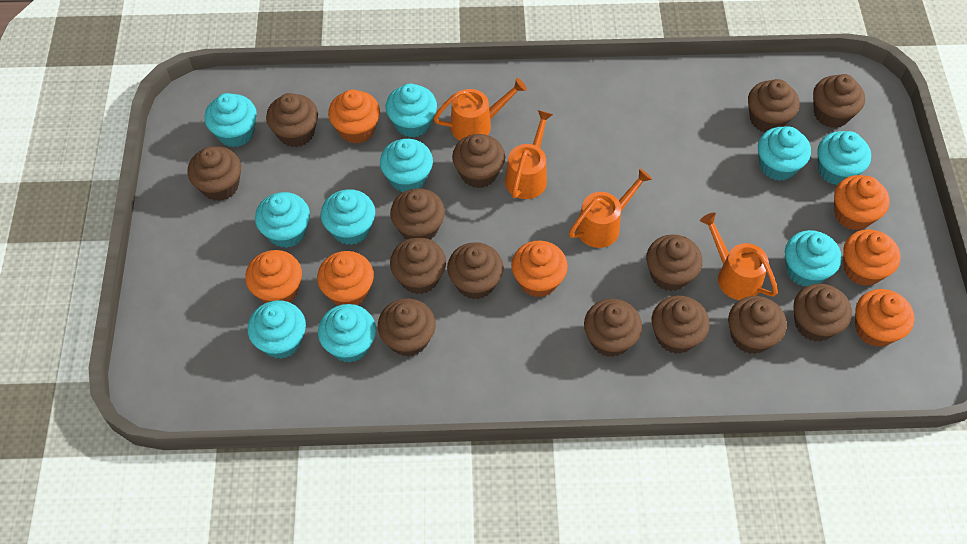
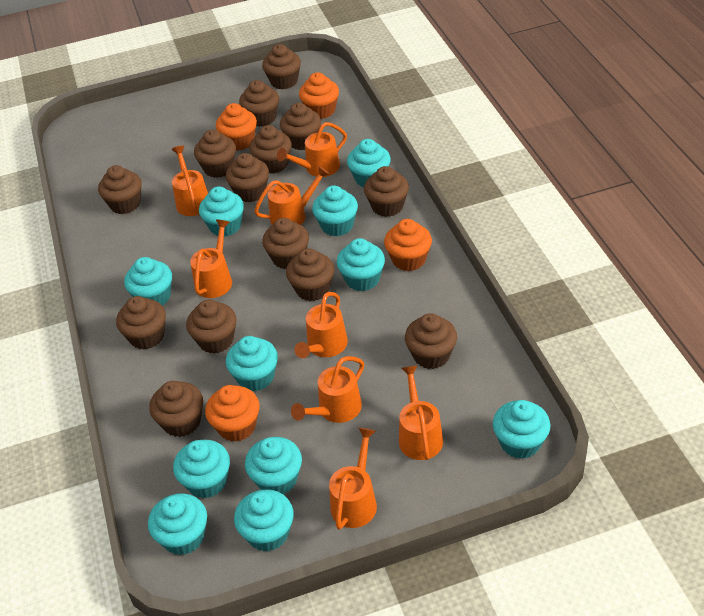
orange cupcake: [245,250,302,303] [317,251,374,306] [328,90,380,144] [511,241,568,298] [834,175,889,230] [843,229,900,286] [855,289,914,347] = 7 -> [205,385,260,442] [216,103,257,151] [299,72,339,119] [384,219,432,271] = 4
orange watering can: [434,78,527,141] [505,110,553,199] [569,168,652,248] [700,213,778,300] = 4 -> [171,146,208,216] [190,220,232,298] [254,166,330,225] [277,122,347,177] [291,356,364,423] [295,292,348,358] [329,428,377,530] [399,365,443,460] = 8
turquoise cupcake: [204,93,257,147] [247,300,306,359] [255,192,310,248] [318,304,376,362] [321,189,375,245] [380,139,433,192] [386,83,437,138] [758,127,811,181] [785,230,841,286] [817,131,871,185] = 10 -> [124,257,172,305] [148,493,207,555] [173,440,230,498] [199,186,244,237] [226,336,278,391] [234,489,294,552] [245,437,302,494] [312,185,358,236] [337,238,385,291] [347,139,391,188] [493,400,550,459] = 11

